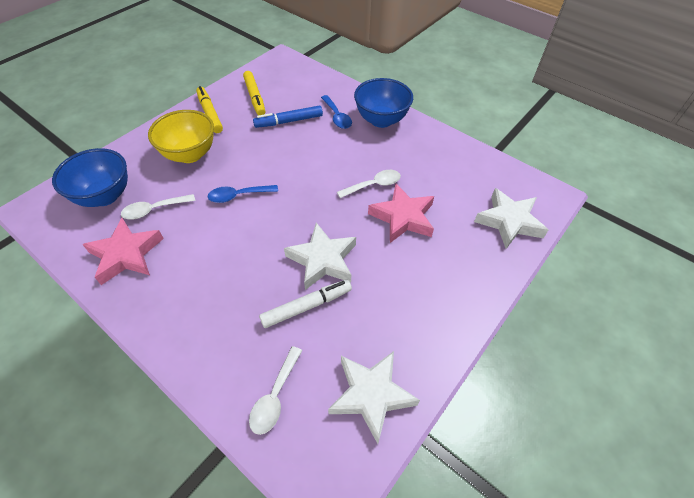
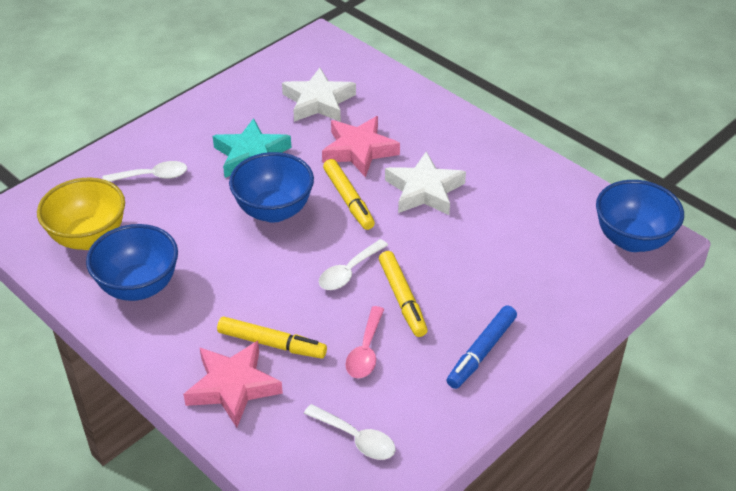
blue bowl: [52,148,128,207] [354,78,413,128] = 2 -> [86,224,178,301] [229,152,314,222] [596,180,684,252] = 3
blue spoon: [208,185,278,203] [321,95,352,129] = 2 -> none = 0
pink spoon: none = 0 -> [345,306,384,378] = 1
turquoise star: none = 0 -> [213,118,291,178] = 1
white marker: [259,280,352,328] = 1 -> none = 0
white star: [284,223,356,290] [328,351,420,444] [474,188,548,249] = 3 -> [282,68,356,122] [385,152,466,215] = 2
yellow marker: [196,86,223,133] [243,71,265,115] = 2 -> [217,316,327,359] [323,159,375,230] [379,251,428,337] = 3

